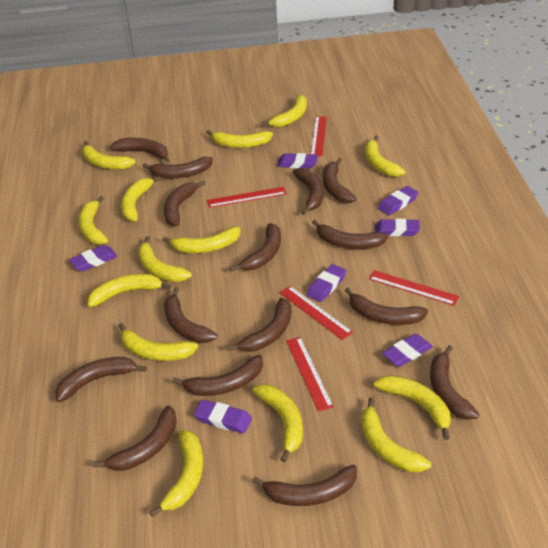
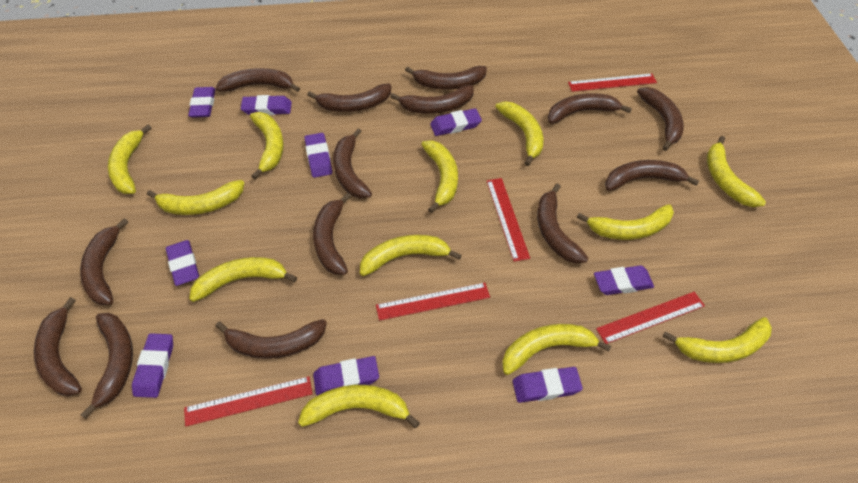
brown banana: [55,357,147,402] [93,405,177,471] [110,138,170,162] [143,157,213,178] [164,181,206,226] [164,287,218,343] [172,355,263,396] [227,298,291,352] [230,223,281,271] [252,465,357,506] [293,168,323,215] [312,220,388,249] [323,158,356,203] [345,287,428,325] [430,345,479,420] = 15 -> [34,297,82,396] [80,218,129,305] [80,313,133,419] [216,68,300,92] [216,319,327,359] [307,84,391,112] [313,193,351,275] [333,128,372,199] [390,85,474,114] [405,66,487,90] [537,183,588,263] [548,93,632,124] [605,160,699,191] [637,87,684,151] = 14
purple eraser: [69,245,118,271] [194,400,252,434] [277,153,318,169] [306,264,346,302] [375,219,420,236] [378,186,418,215] [382,333,433,367] = 7 -> [132,333,173,398] [166,240,199,286] [188,87,215,118] [241,95,292,115] [304,133,332,178] [313,356,379,395] [430,108,482,136] [512,367,583,403] [594,265,654,295] = 9
yellow banana: [78,196,108,245] [82,141,136,170] [87,274,171,307] [119,323,198,361] [121,176,161,222] [138,236,192,282] [149,430,203,517] [163,226,240,253] [206,130,273,148] [253,384,303,462] [261,95,307,127] [361,397,431,472] [365,136,405,177] [374,375,451,440] = 14 -> [108,124,152,194] [147,180,244,215] [189,257,297,302] [250,112,284,179] [298,385,420,428] [360,235,462,276] [421,140,458,213] [495,101,544,166] [502,324,611,375] [577,204,674,240] [663,317,772,363] [707,136,766,207] = 12

